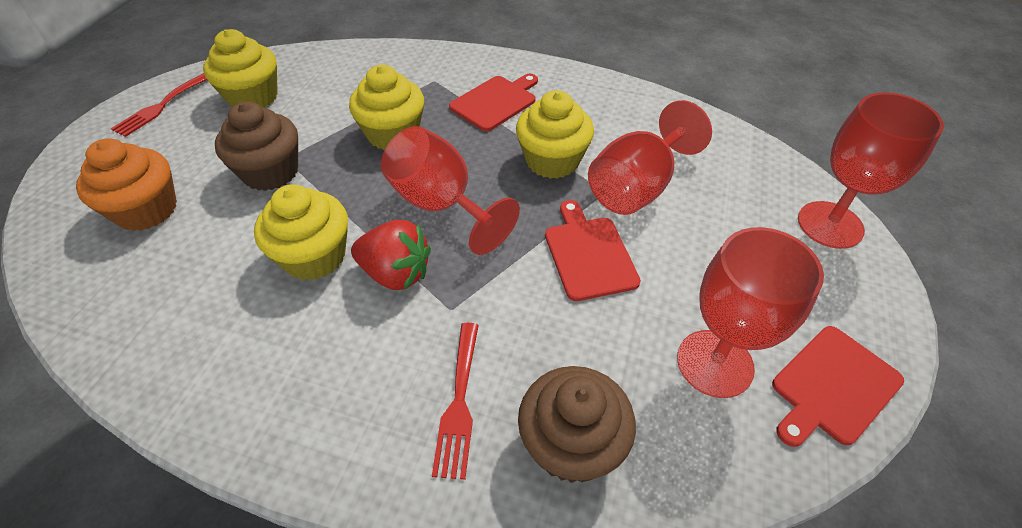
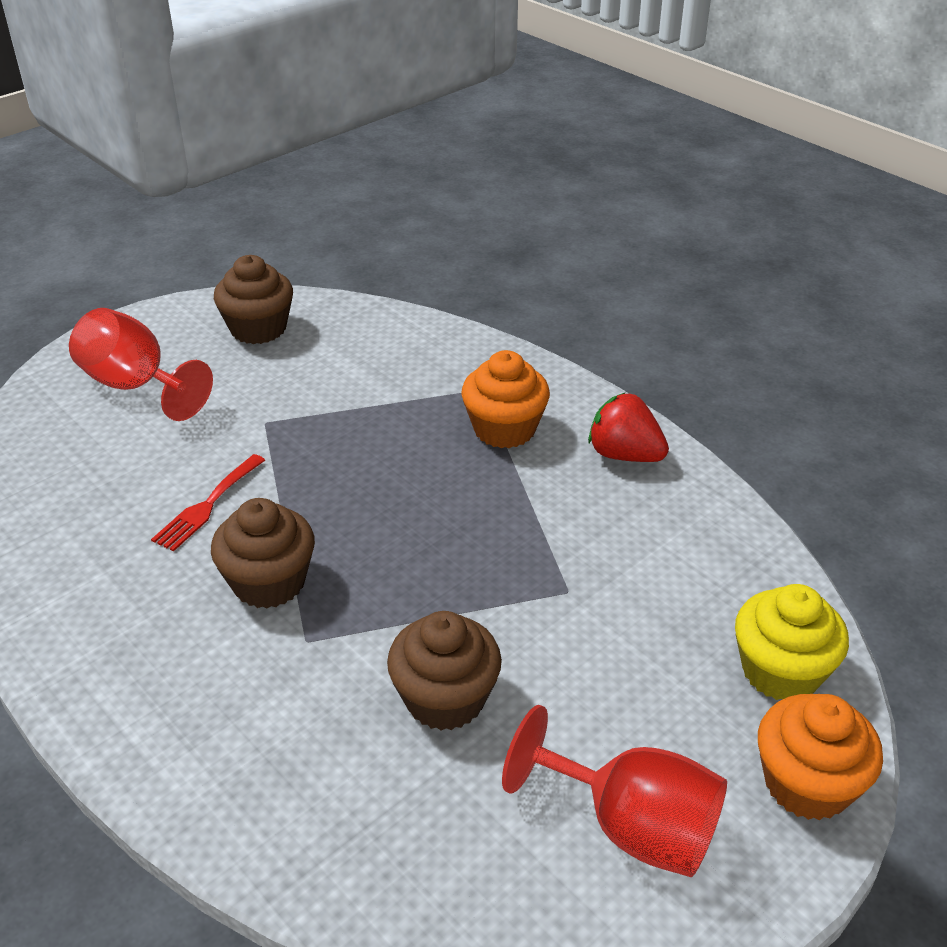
brown cupcake: [215,101,298,191] [518,366,636,483] = 2 -> [211,498,315,609] [214,255,293,344] [387,611,502,730] = 3
orange cupcake: [76,138,177,231] = 1 -> [461,350,550,448] [758,694,883,820] = 2
red cutting board: [449,74,538,131] [545,200,641,301] [772,326,904,447] = 3 -> none = 0
red fork: [111,73,207,137] [432,323,479,480] = 2 -> [151,454,265,551] = 1
red goblet: [381,126,520,255] [588,100,712,215] [677,227,824,398] [798,92,944,249] = 4 -> [69,308,213,421] [502,705,727,877] = 2
yellow cupcake: [203,29,278,108] [254,184,348,280] [349,65,424,150] [516,90,594,179] = 4 -> [735,584,849,700] = 1

